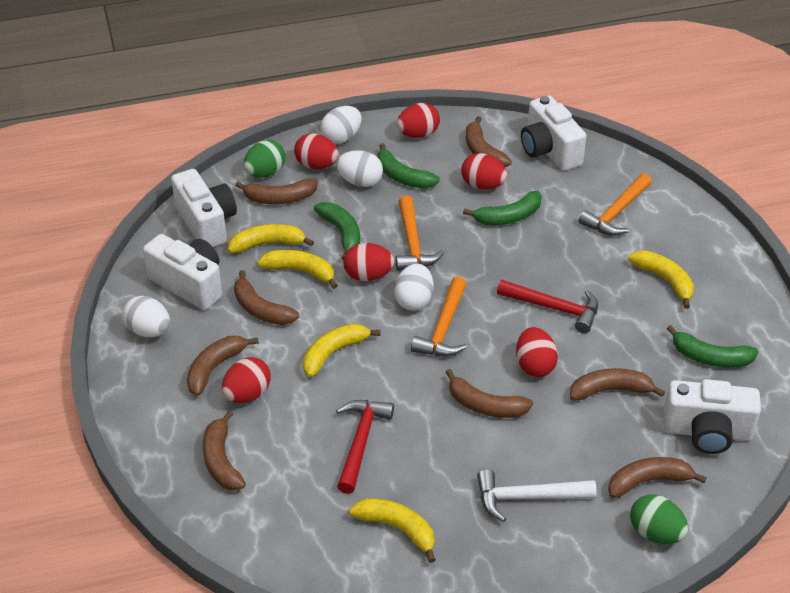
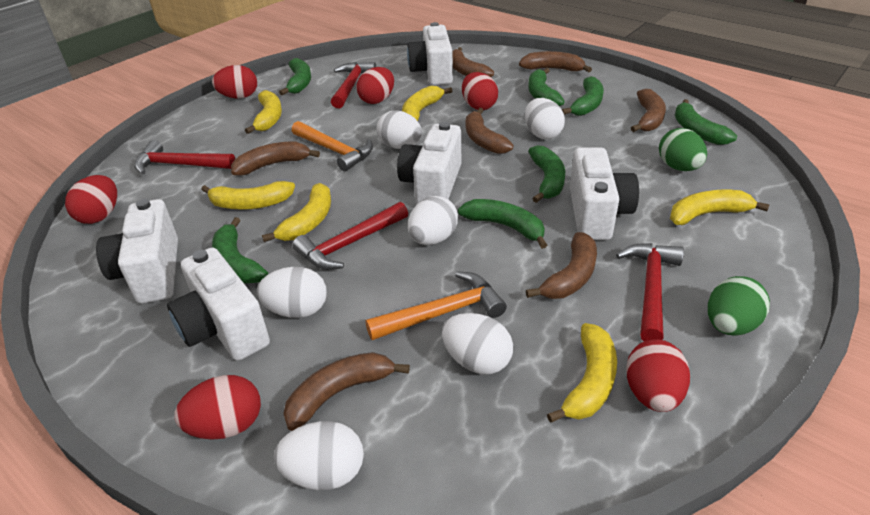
brown banana: [187,336,259,396] [203,410,246,491] [234,270,299,325] [235,178,318,204] [446,369,533,418] [466,116,512,167] [570,368,665,401] [608,457,707,498] = 8 -> [231,142,320,175] [283,352,410,431] [452,47,494,77] [466,108,513,154] [519,51,592,72] [526,232,597,299] [631,89,666,132] = 7
green banana: [314,202,360,260] [378,143,440,189] [463,191,542,225] [667,325,758,368] = 4 -> [212,217,268,283] [279,58,311,95] [458,199,547,249] [528,68,565,106] [528,145,565,203] [562,76,604,116] [675,99,737,145] = 7
orange hammer: [396,196,445,271] [411,277,467,357] [578,173,652,236] = 3 -> [292,121,373,172] [365,271,507,340] = 2
red hammer: [336,400,394,494] [497,280,598,333] = 2 -> [135,140,235,174] [292,202,408,270] [331,62,376,108] [616,243,684,341] = 4
white camera: [143,234,222,310] [171,169,237,247] [521,96,587,171] [664,379,761,454] = 4 -> [96,199,178,304] [167,247,270,361] [397,122,461,205] [407,22,453,85] [570,147,639,240] = 5
white egg: [123,296,170,337] [321,106,362,144] [336,150,383,187] [394,263,433,311] = 4 -> [257,267,327,318] [274,421,364,490] [377,110,422,149] [408,196,458,245] [442,313,513,374] [525,98,565,139] = 6
white hammer: [477,469,597,522] = 1 -> none = 0
yellow banana: [228,224,314,253] [257,250,338,289] [303,324,381,377] [349,498,436,563] [628,250,694,309] = 5 -> [201,181,295,210] [245,90,282,134] [262,183,331,242] [402,86,452,121] [547,323,617,423] [670,189,770,225] = 6

